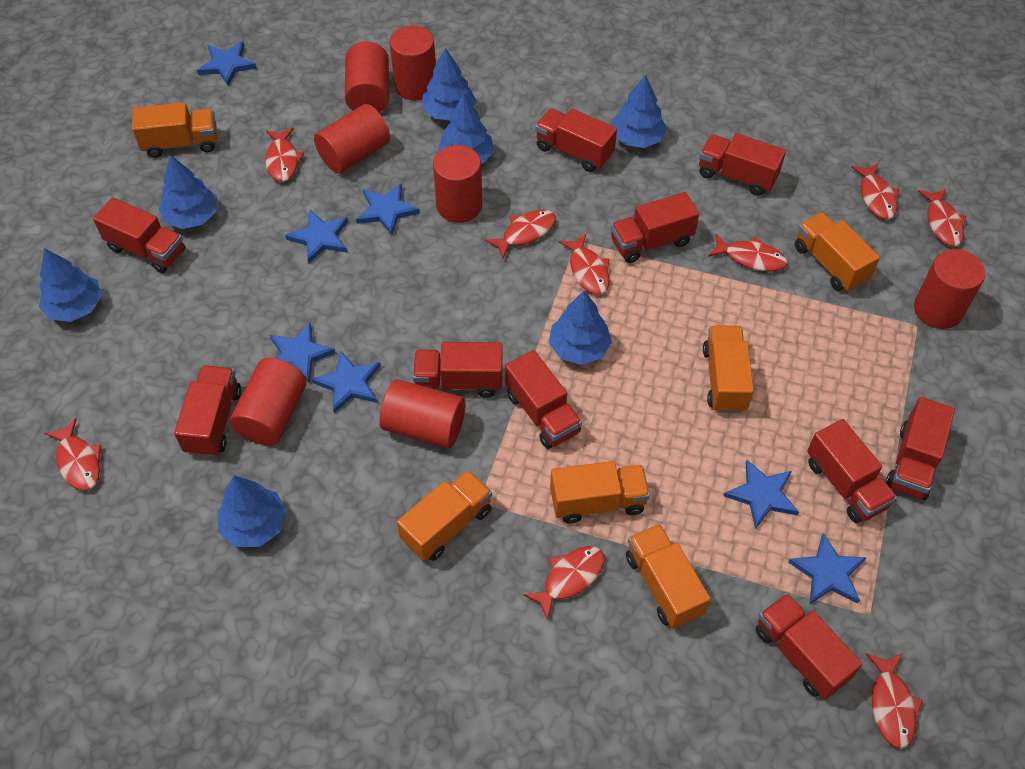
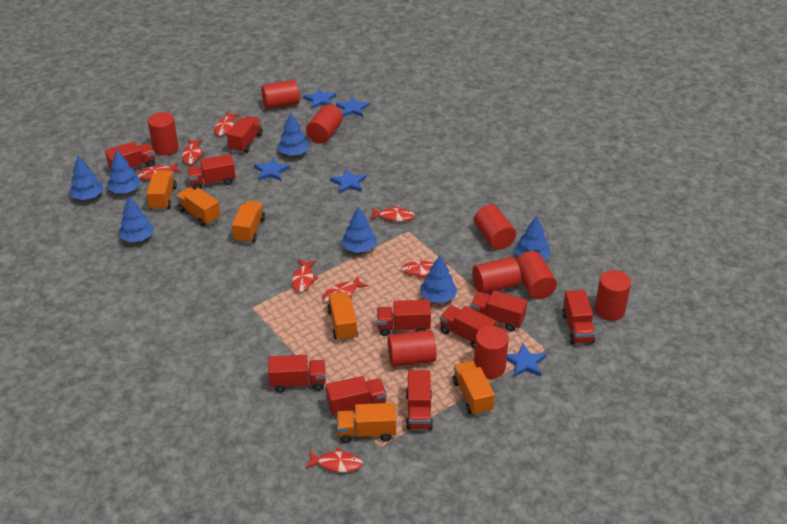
blue star: [197,42,257,86] [270,322,335,383] [285,210,348,264] [311,350,381,413] [356,183,420,236] [724,460,799,529] [788,533,867,604] = 7 -> [254,157,290,181] [303,88,336,109] [330,169,366,194] [336,96,369,117] [507,343,546,377] = 5
red cylinder: [230,358,307,446] [314,104,390,173] [345,41,389,112] [380,379,465,448] [390,26,436,100] [433,145,482,223] [914,249,985,329] = 7 -> [148,112,179,156] [261,80,300,109] [306,104,343,144] [388,330,436,367] [472,257,521,294] [474,204,516,250] [474,326,509,379] [516,251,557,299] [595,270,631,321] = 9
red fish: [45,418,102,491] [265,128,305,182] [485,209,556,259] [523,546,605,621] [559,234,610,295] [708,234,787,272] [851,163,899,220] [866,653,923,749] [918,188,967,247] = 9 -> [137,162,181,180] [182,139,205,164] [214,112,240,136] [292,259,318,292] [305,448,363,473] [323,276,368,303] [370,206,415,222] [401,261,447,279] = 8

